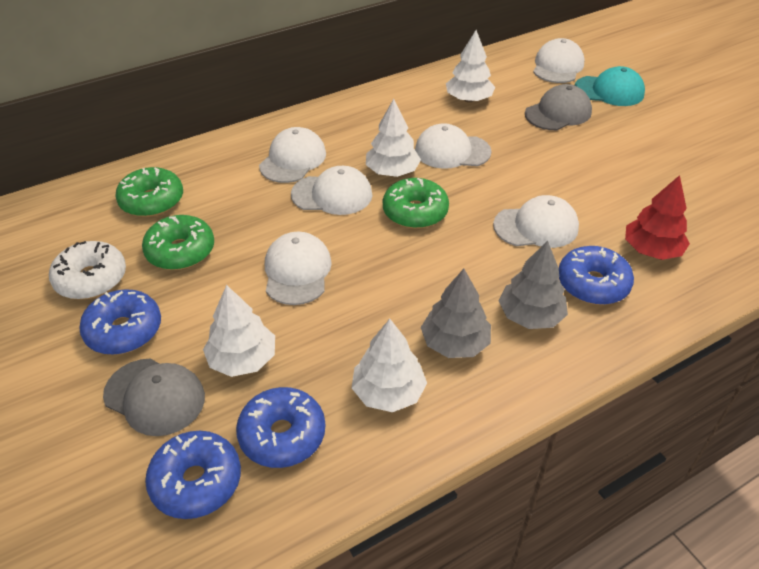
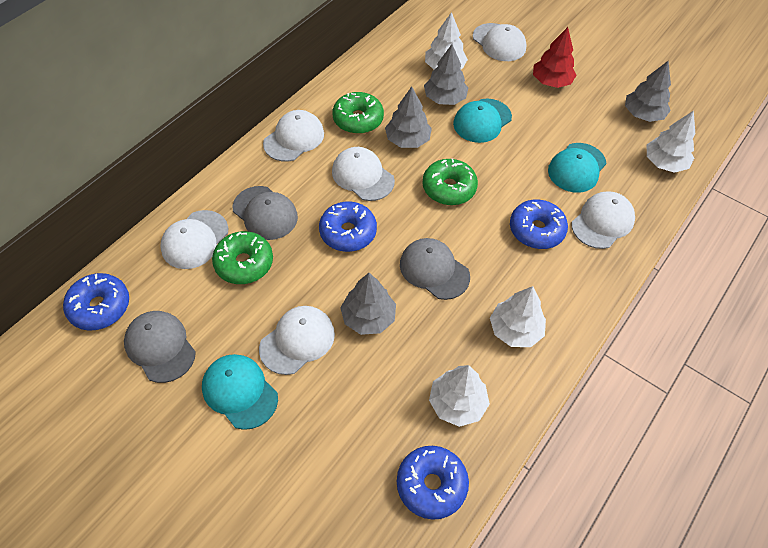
grey cap: [103,358,205,436] [525,84,592,130] = 2 -> [124,311,196,383] [232,186,298,240] [400,238,470,300] = 3
grey tree: [421,269,491,358] [499,241,568,329] = 2 -> [340,273,396,335] [385,87,432,148] [424,44,468,105] [625,61,671,122] = 4
turquoise cap: [575,66,645,106] = 1 -> [202,354,278,430] [453,99,512,143] [548,143,606,192] = 3
white donut: [49,241,126,300] = 1 -> none = 0

